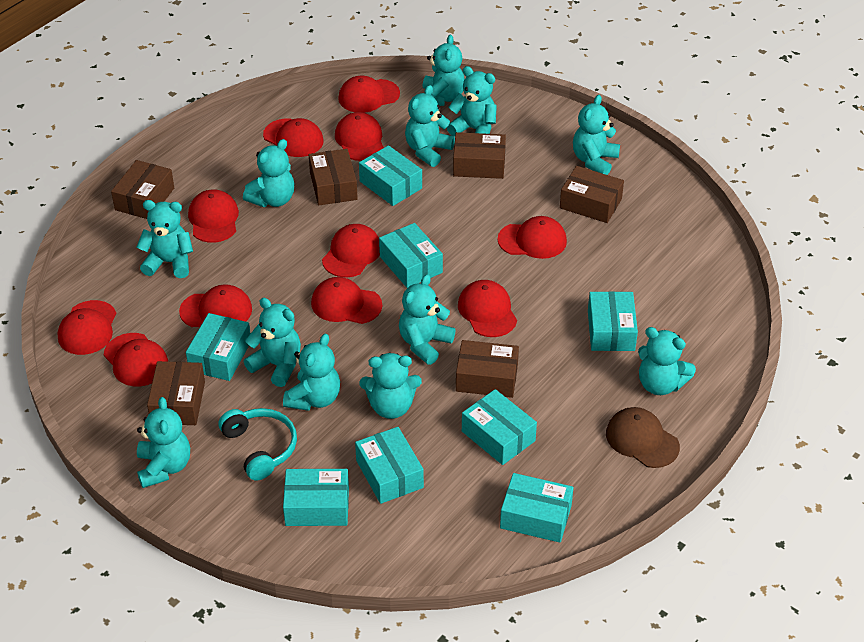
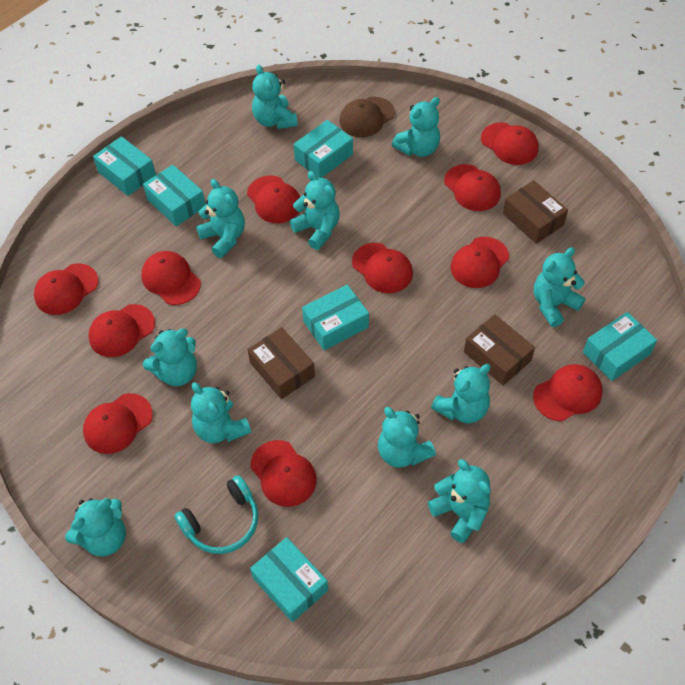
brown box: [111,160,174,219] [147,361,205,425] [309,149,358,205] [453,132,506,179] [456,340,519,398] [560,166,624,223] = 6 -> [248,327,315,399] [464,314,535,385] [503,180,568,244] = 3
turquoise box: [186,313,250,381] [283,469,349,526] [355,427,424,504] [359,145,422,206] [379,223,443,288] [462,389,537,465] [500,473,573,543] [588,291,638,351] = 8 -> [93,136,156,196] [143,165,206,226] [250,537,328,622] [294,120,353,178] [302,285,369,350] [583,312,657,381] = 6
turquoise teddy bear: [136,200,193,278] [137,397,190,488] [243,139,294,207] [244,298,301,387] [283,334,340,411] [360,353,422,419] [399,274,456,365] [405,85,455,167] [423,35,465,106] [447,66,497,136] [573,95,620,175] [638,327,696,395] = 12 -> [65,498,126,556] [143,328,197,386] [191,382,251,443] [196,179,245,258] [252,65,298,129] [290,171,340,250] [378,407,436,468] [392,97,440,157] [428,459,491,543] [431,364,491,423] [534,247,585,327] = 11

